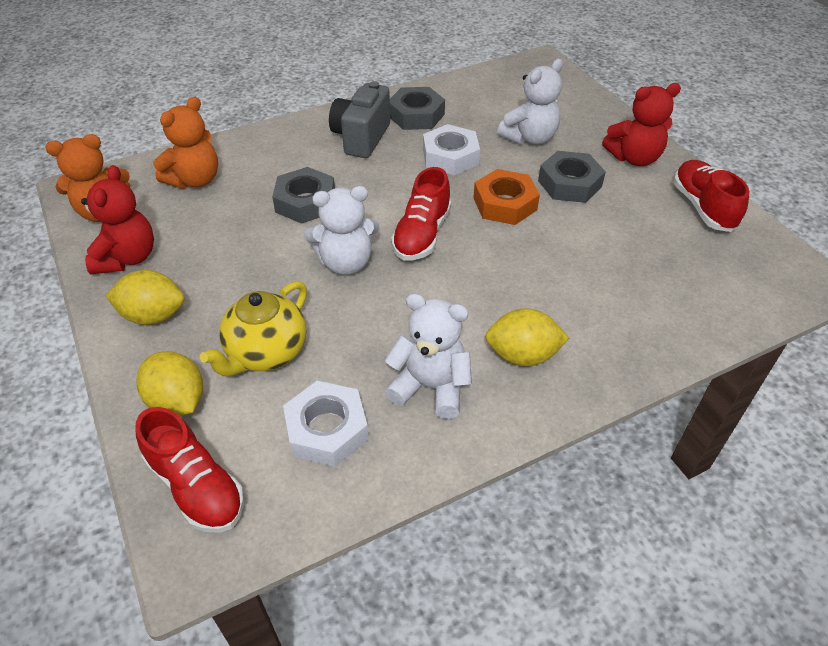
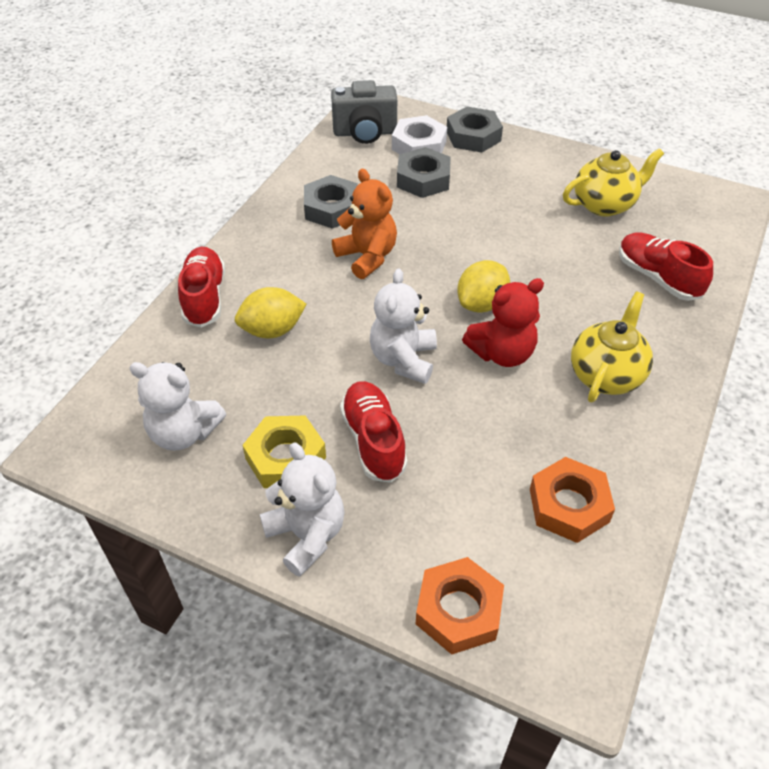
orange nut: [473,169,540,225] = 1 -> [416,557,504,654] [530,457,615,543] = 2
orange teddy bear: [46,134,130,222] [153,97,218,189] = 2 -> [332,169,397,279] = 1
red teddy bear: [81,165,154,274] [602,83,681,166] = 2 -> [462,278,544,367] = 1
white nut: [283,381,369,467] [423,124,480,175] = 2 -> [392,115,447,154] = 1
yellow lemon: [106,270,185,325] [137,351,203,416] [485,308,569,366] = 3 -> [235,287,307,338] [457,260,510,313] = 2
yellow nut: none = 0 -> [243,416,326,488] = 1
yellow teapot: [200,281,307,376] = 1 -> [563,148,664,217] [571,292,653,402] = 2

